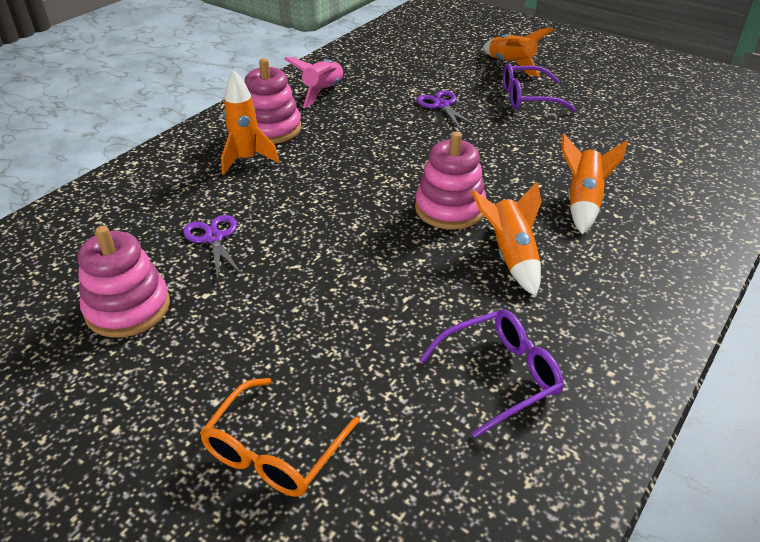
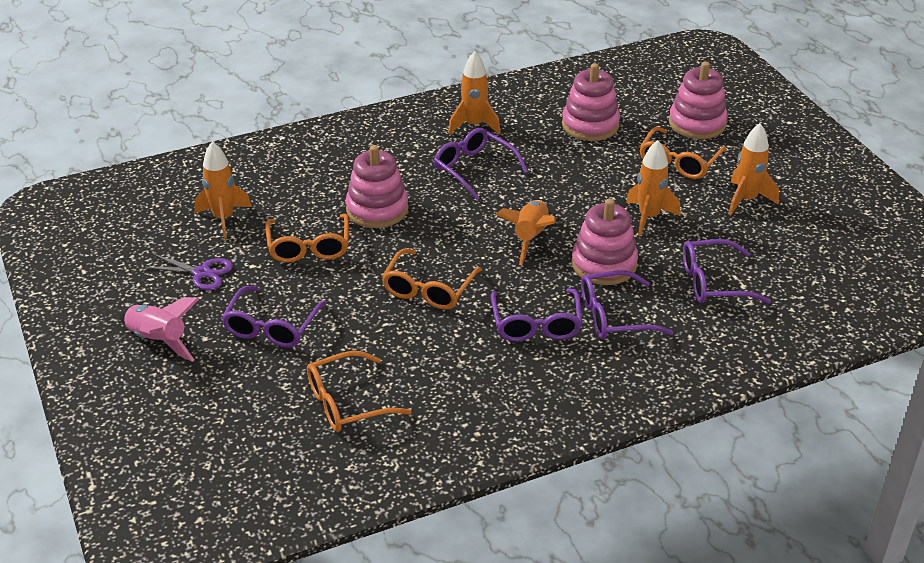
orange glasses: [200,378,360,497] = 1 -> [266,214,349,263] [307,351,412,432] [382,249,482,310] [640,127,727,179] = 4
orange rocket: [221,70,279,175] [471,182,542,296] [483,28,553,77] [562,134,627,234] = 4 -> [194,141,252,239] [448,51,501,135] [496,200,556,265] [626,140,680,236] [729,123,779,215] = 5
pink stacking toy: [78,226,170,338] [245,58,301,144] [415,132,487,230] = 3 -> [346,145,408,228] [562,63,620,141] [571,199,638,285] [669,62,728,139] = 4
purple glasses: [419,310,564,438] [503,64,576,112] = 2 -> [221,286,327,348] [434,128,528,200] [491,288,583,342] [581,270,673,339] [683,239,771,304] = 5
purple scissors: [183,215,242,280] [417,90,476,129] = 2 -> [143,253,233,290] = 1

